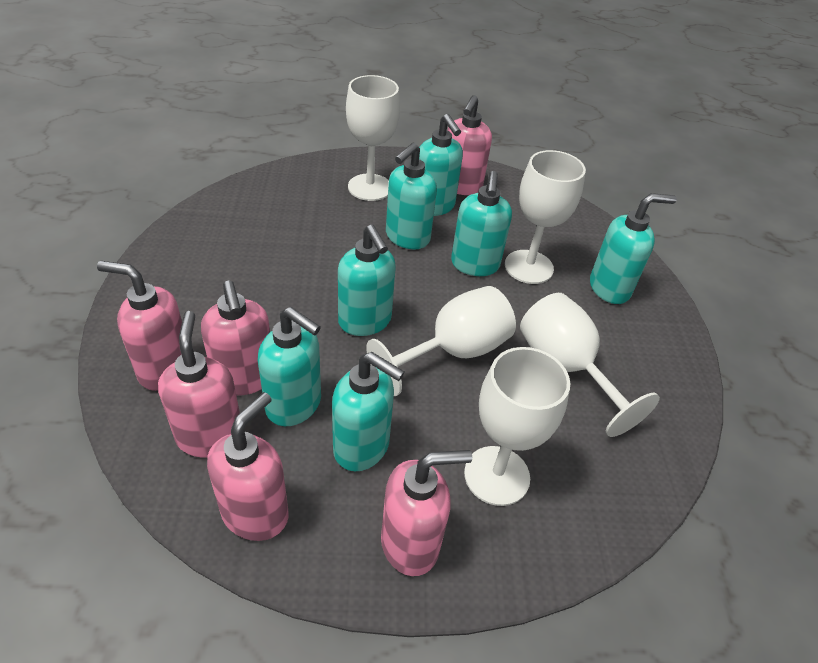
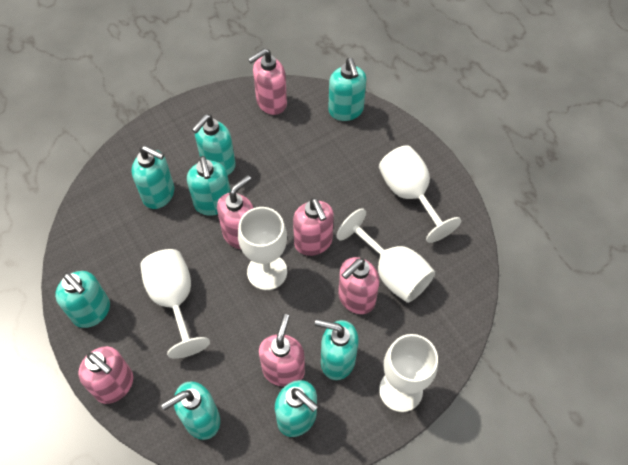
turquoise soap dispenser: [258,307,321,426] [332,352,404,471] [338,225,396,336] [386,142,437,249] [419,114,463,216] [451,171,512,276] [590,193,677,304] = 7 -> [55,271,110,328] [132,146,174,209] [161,381,220,440] [187,156,230,216] [192,114,236,175] [275,380,318,437] [315,319,358,380] [328,58,366,121] = 8

